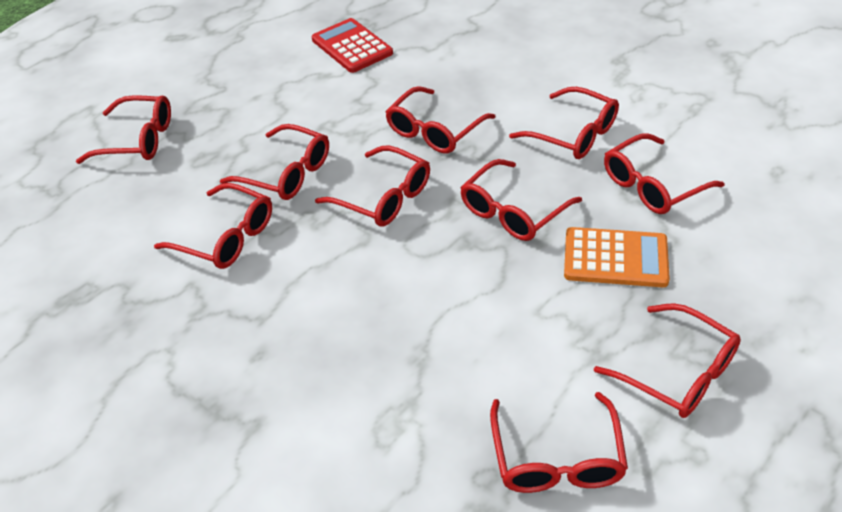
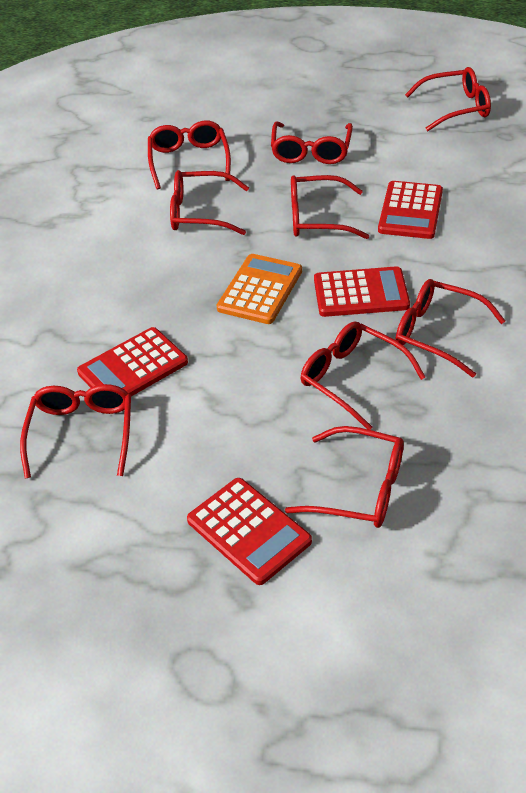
red calculator: [312,18,393,73] = 1 -> [77,327,188,396] [187,478,312,585] [314,266,410,317] [378,181,443,239] = 4
red glasses: [76,95,171,164] [154,183,272,269] [220,124,329,200] [315,146,430,226] [385,86,496,154] [460,159,582,241] [490,392,628,493] [509,87,619,159] [594,303,741,418] [604,133,725,214] = 10 -> [20,384,131,478] [148,121,231,190] [170,170,249,235] [271,122,353,164] [285,426,404,528] [291,175,369,239] [301,321,425,430] [395,279,505,378] [405,67,491,131] = 9

